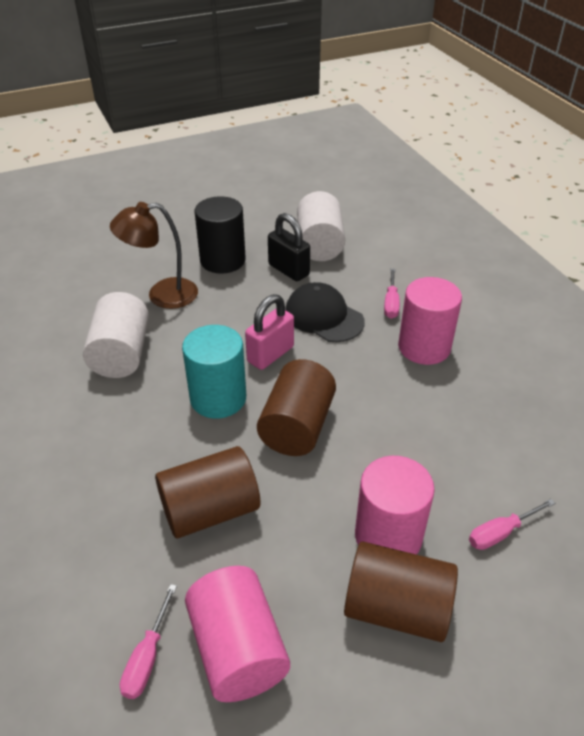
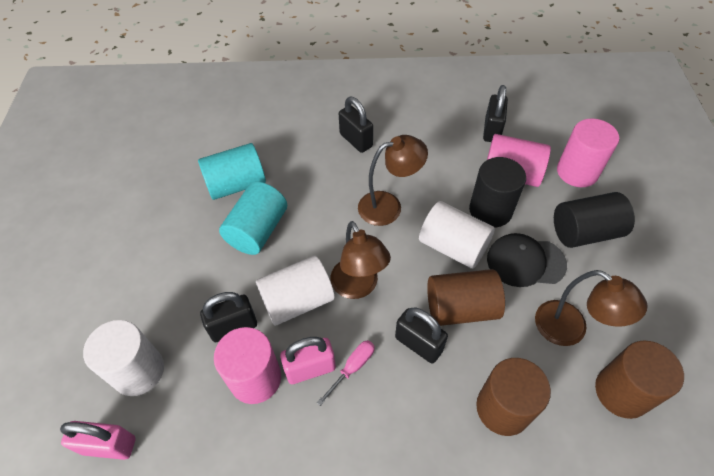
black cylinder: [195,196,246,274] = 1 -> [469,157,526,228] [554,192,635,248] = 2
black padlock: [268,213,310,281] = 1 -> [200,292,257,342] [339,97,373,153] [395,307,448,363] [483,85,508,142] = 4
brown lamp: [110,202,198,309] = 1 -> [331,221,391,299] [358,135,428,226] [535,270,648,346] = 3
pink padlock: [245,294,294,370] = 1 -> [60,421,136,460] [280,337,336,384] = 2
pink screwdriver: [120,584,177,699] [384,268,400,319] [469,499,555,550] = 3 -> [317,340,375,406] = 1
turquoise cylinder: [182,325,246,418] = 1 -> [198,143,266,200] [219,182,287,255] = 2
white cylinder: [83,292,149,378] [297,191,345,261] = 2 -> [83,320,164,396] [256,256,335,326] [419,201,495,269] = 3

